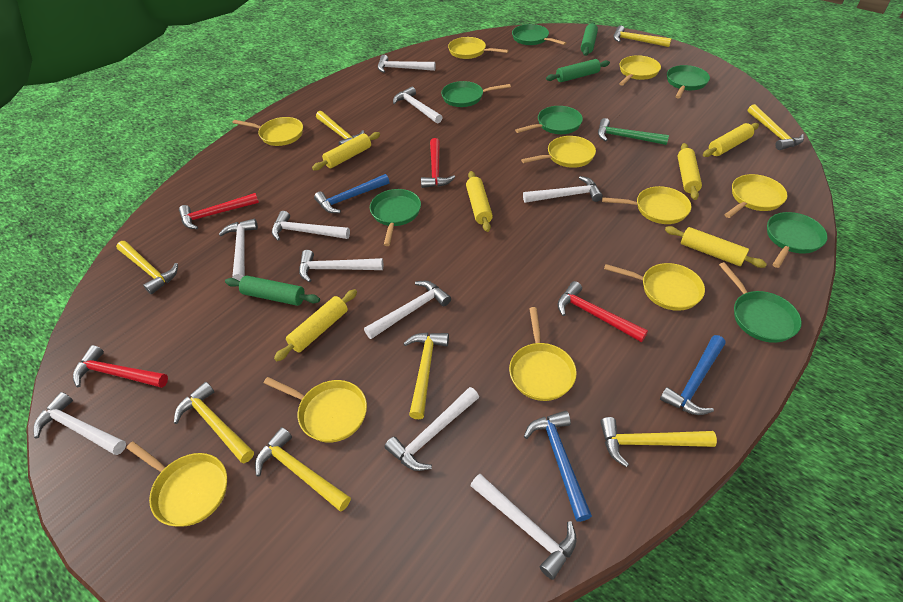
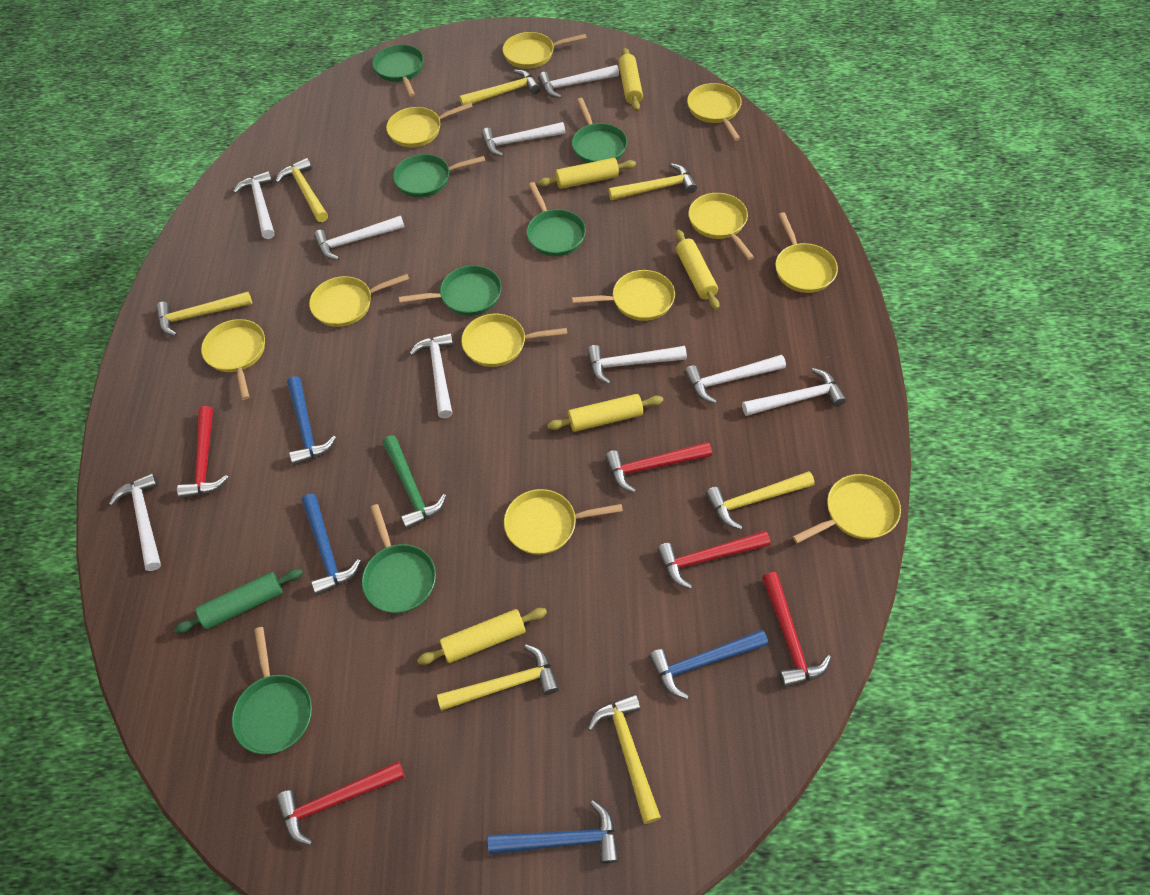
blue hammer: [314,174,389,213] [524,411,592,522] [660,335,726,415] = 3 -> [287,376,336,466] [302,494,361,595] [488,800,619,863] [649,630,768,699] = 4
green rolling pin: [225,275,320,306] [546,59,610,82] [581,22,598,56] = 3 -> [174,569,303,633] = 1
red hammer: [73,345,168,388] [179,193,259,229] [421,138,455,188] [557,281,648,342] = 4 -> [177,406,229,499] [276,761,405,846] [605,442,712,493] [657,531,770,589] [762,572,831,687] = 5
white hammer: [34,392,126,455] [219,219,258,281] [272,211,350,241] [299,250,383,282] [364,281,451,339] [378,55,436,73] [385,387,479,471] [393,86,443,123] [470,474,577,580] [523,176,603,203] = 10 -> [109,473,161,571] [233,171,274,239] [314,216,405,260] [409,333,454,418] [481,122,565,157] [538,65,619,98] [587,345,687,385] [685,355,786,404] [742,368,846,416] = 9
yellow hammer: [116,241,178,294] [174,382,254,463] [255,427,351,512] [316,111,364,146] [403,333,449,419] [600,417,717,467] [613,26,672,47] [748,104,804,150] = 8 -> [156,292,252,336] [276,158,328,222] [437,644,559,711] [459,69,540,105] [588,694,661,824] [608,163,697,200] [706,471,814,529] = 7
yellow pan: [126,441,227,527] [233,117,303,146] [264,377,367,443] [448,37,509,59] [509,307,577,401] [521,136,596,168] [602,186,692,224] [604,263,705,311] [619,55,661,86] [724,174,787,218] = 10 -> [201,319,265,400] [309,274,409,327] [386,102,473,148] [461,314,567,367] [503,32,587,69] [504,489,623,555] [572,270,675,321] [687,83,742,141] [689,193,754,260] [775,212,838,293] [792,474,901,543] = 11
yellow rolling pin: [274,289,357,361] [312,132,380,170] [466,171,493,232] [665,226,767,268] [677,143,702,200] [703,123,759,157] = 6 -> [417,608,547,665] [538,158,636,189] [547,394,663,432] [619,48,643,111] [675,229,719,310] = 5

